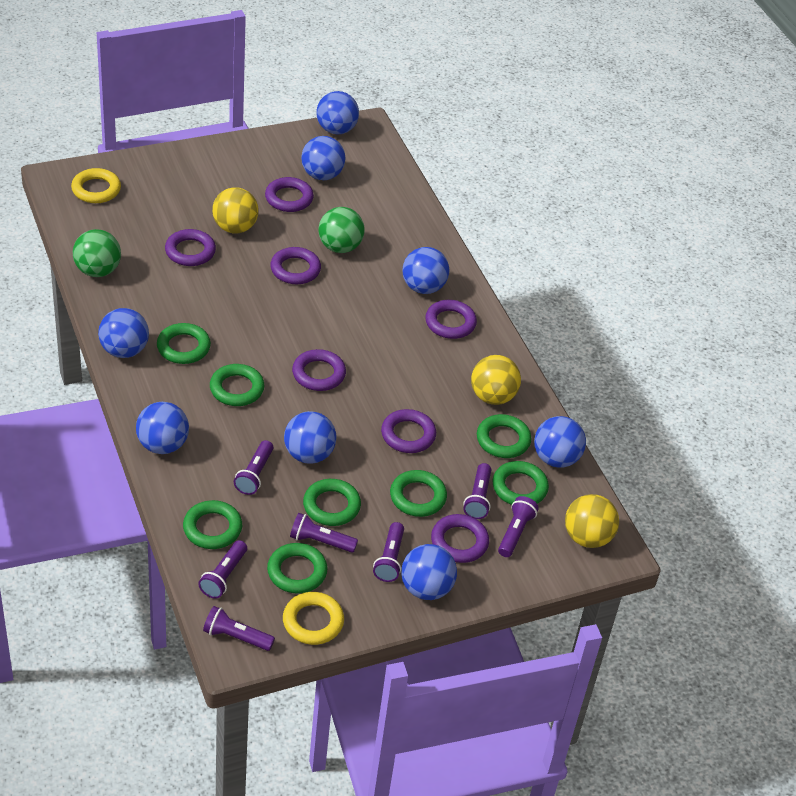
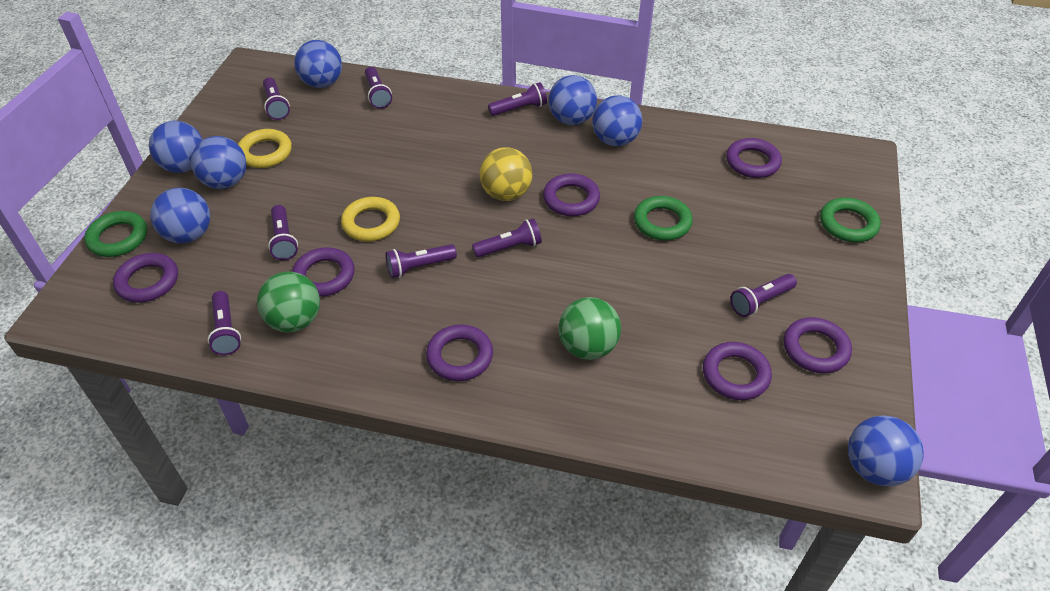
blue ball: [98,308,149,358] [136,402,189,454] [284,411,336,464] [301,136,346,180] [317,91,359,134] [401,544,457,600] [402,247,449,294] [534,416,586,468] = 8 -> [149,121,203,173] [150,188,210,243] [191,136,247,189] [294,40,342,88] [548,75,597,125] [592,95,642,146] [848,415,924,486] = 7
green ring: [157,323,211,364] [183,500,242,549] [210,364,264,406] [267,543,327,594] [303,479,361,526] [390,470,447,517] [477,414,531,458] [493,461,549,505] = 8 -> [84,211,147,257] [634,196,693,241] [820,198,881,242] = 3
purple flashlight: [198,540,247,599] [203,606,275,651] [234,440,273,495] [290,513,358,553] [373,522,404,582] [463,463,491,519] [498,496,539,557] = 7 -> [208,291,241,355] [263,77,290,120] [268,205,298,260] [365,67,392,109] [385,244,457,278] [472,218,542,258] [488,82,547,116] [730,274,797,317] = 8
yellow ball: [212,187,259,234] [471,355,521,405] [565,494,619,548] = 3 -> [479,147,533,201] = 1

